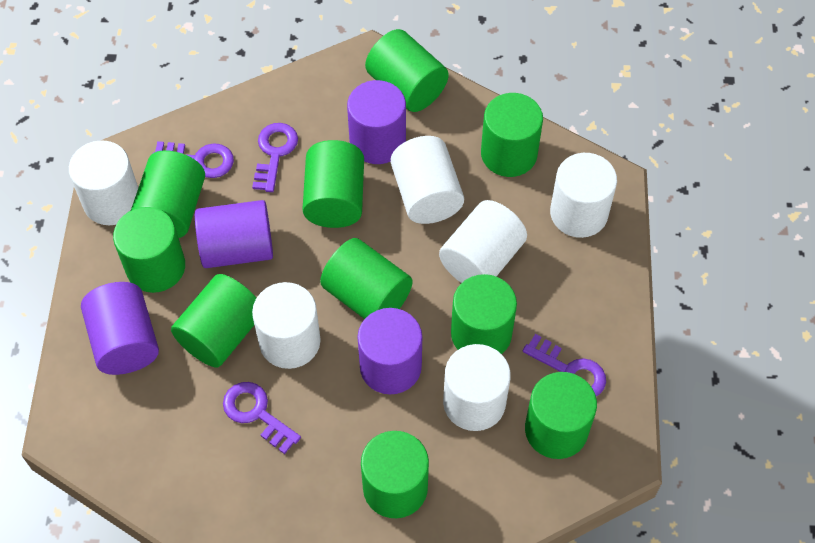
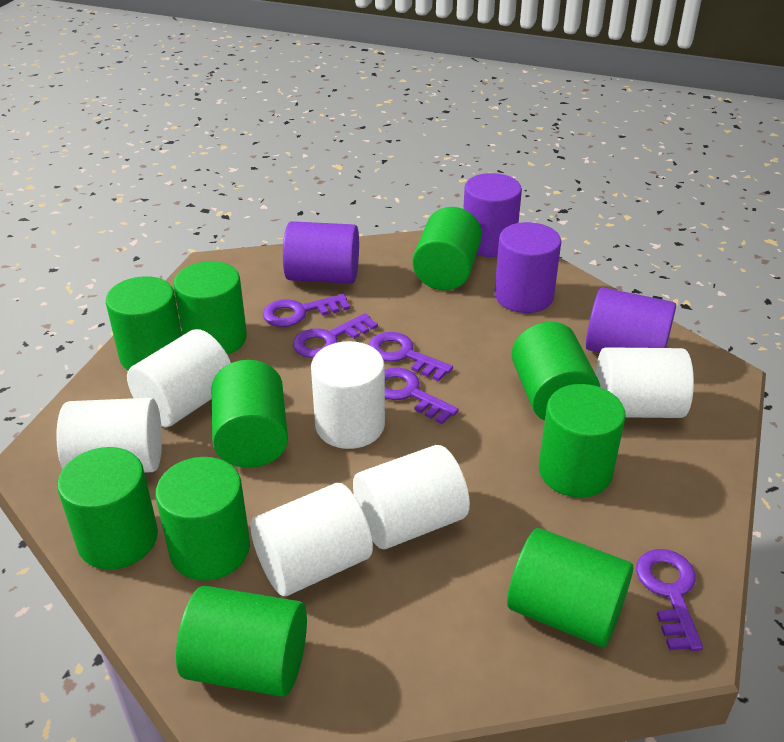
purple key: [153,141,234,178] [223,382,301,454] [252,123,298,192] [523,334,606,396] = 4 -> [263,294,350,327] [293,313,378,358] [369,332,453,381] [385,367,459,424] [636,549,703,651] = 5

